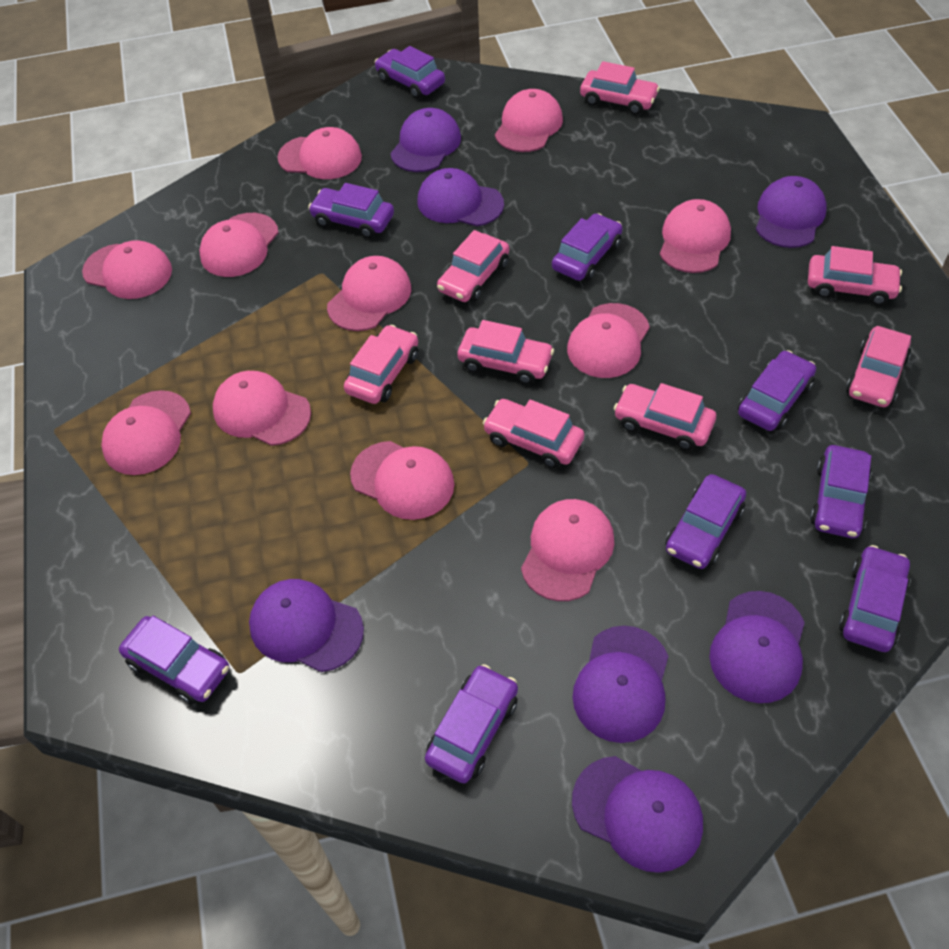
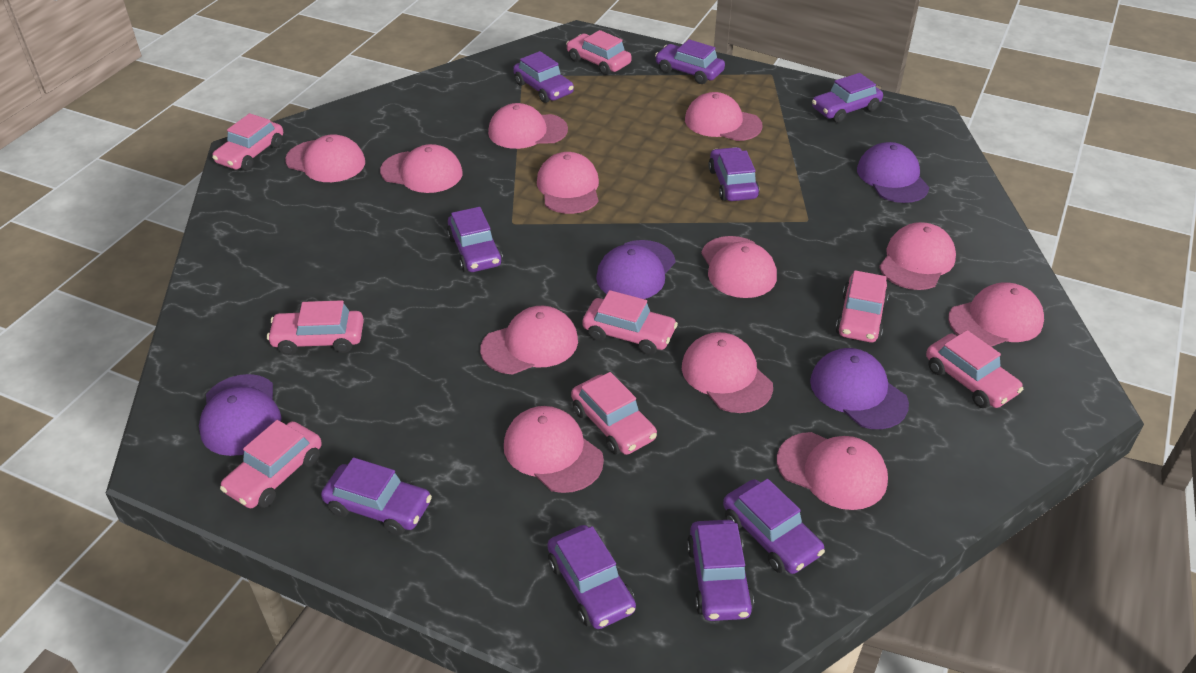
pink cap: [82,240,172,299] [101,390,191,475] [199,213,278,277] [213,371,311,446] [277,127,362,179] [327,256,411,331] [350,441,454,520] [495,89,563,152] [521,499,614,601] [567,303,650,378] [660,199,731,273] = 11 -> [285,134,365,182] [380,144,462,193] [480,306,578,375] [488,103,568,149] [504,406,604,493] [537,152,599,214] [682,332,773,413] [685,92,762,141] [701,236,777,298] [777,432,888,510] [879,222,956,290] [948,282,1044,347] = 12
purple cap: [249,579,364,672] [390,108,461,172] [418,168,504,226] [572,626,669,743] [572,756,703,873] [709,591,805,703] [756,176,827,248] = 7 -> [199,374,282,456] [596,240,675,299] [810,348,909,429] [857,142,930,203] = 4

